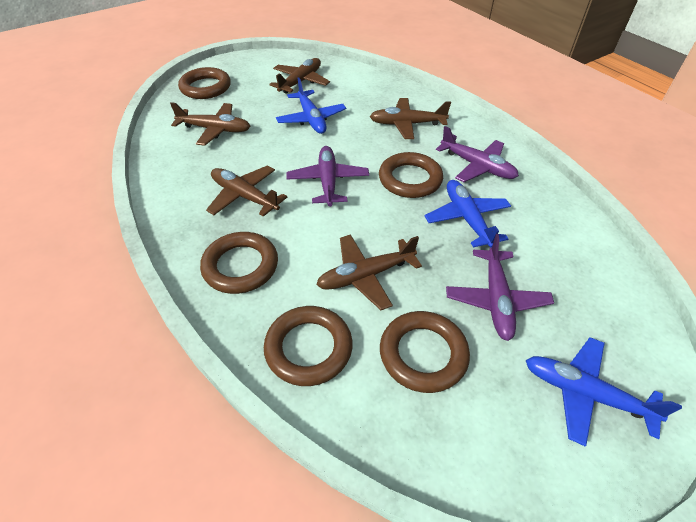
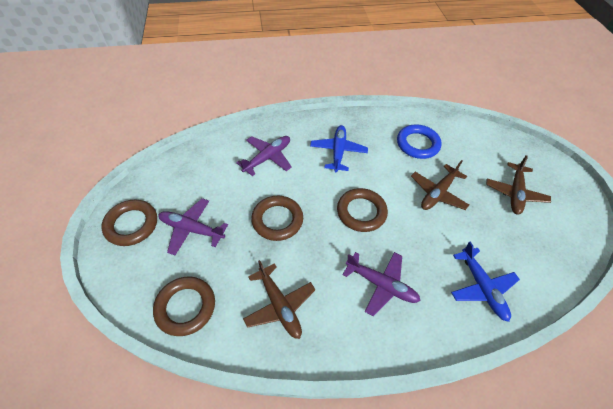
blue plane: [276,78,346,134] [425,180,511,248] [526,337,682,447] = 3 -> [310,125,368,172] [451,241,520,322] = 2
blue ring: none = 0 -> [397,124,442,159] = 1
brown plane: [170,102,251,146] [206,165,288,217] [269,58,330,94] [316,234,422,310] [370,98,451,139] = 5 -> [243,260,316,339] [411,160,469,210] [486,155,551,215] = 3
brown ring: [178,67,231,99] [200,232,278,294] [264,306,353,386] [379,152,443,198] [380,311,470,393] = 5 -> [101,200,157,246] [153,276,215,336] [251,196,303,241] [337,188,388,232] = 4

